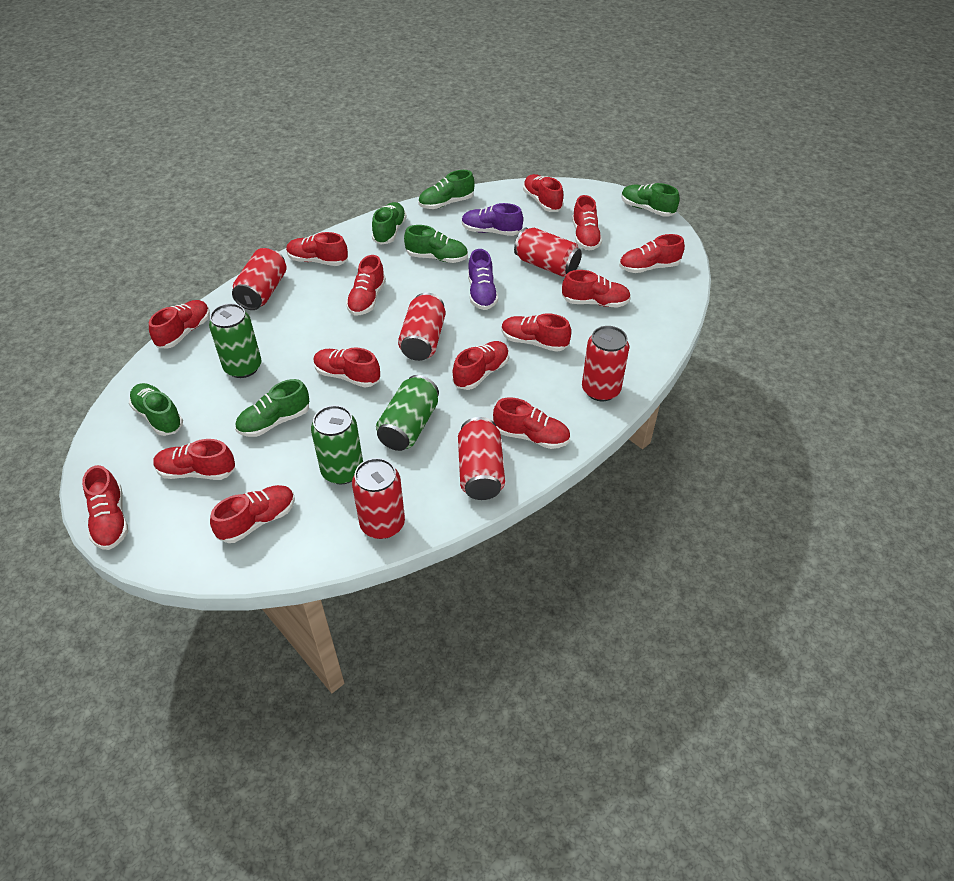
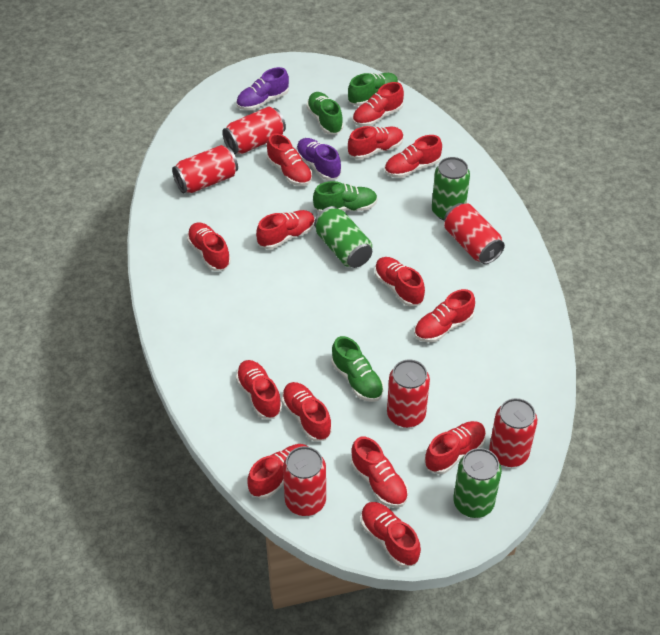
green shoe: [129,383,183,436] [235,379,309,437] [372,202,407,245] [404,225,468,263] [418,170,475,209] [621,183,680,217] = 6 -> [306,92,344,134] [313,181,378,213] [331,336,384,402] [348,73,398,106] = 4

